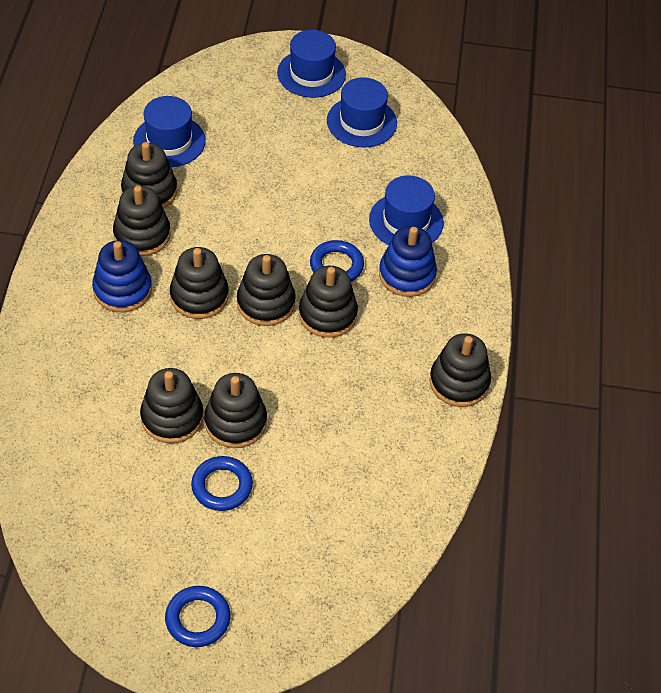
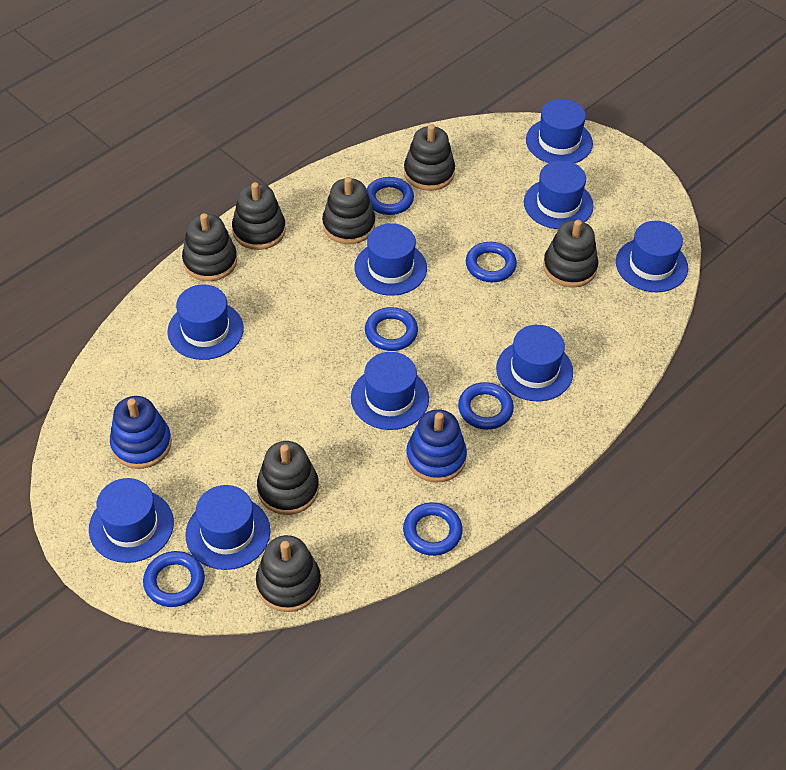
black stacking toy: [113,186,171,256] [121,142,177,209] [140,368,204,443] [170,247,229,319] [204,373,267,448] [237,254,296,326] [299,266,358,338] [429,333,491,407] = 8 -> [182,213,237,281] [232,182,286,250] [256,535,321,612] [257,441,319,515] [322,177,375,244] [404,124,455,191] [543,220,598,288] = 7
blue hat: [133,96,206,167] [277,30,346,98] [327,77,397,148] [369,175,444,245] = 4 -> [89,478,174,563] [167,284,244,360] [185,485,270,570] [351,352,429,430] [355,223,427,296] [496,325,573,401] [524,160,594,229] [526,99,593,163] [616,221,688,292] = 9
blue ring: [165,586,230,647] [191,456,253,511] [310,240,364,282] = 3 -> [143,551,205,607] [365,307,418,351] [366,177,414,215] [403,502,463,556] [458,382,514,430] [466,242,517,282] = 6

